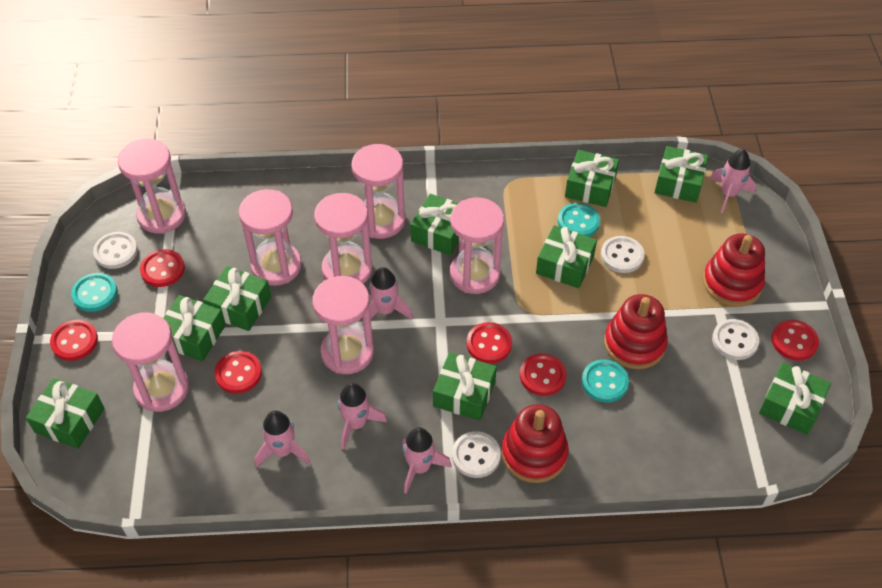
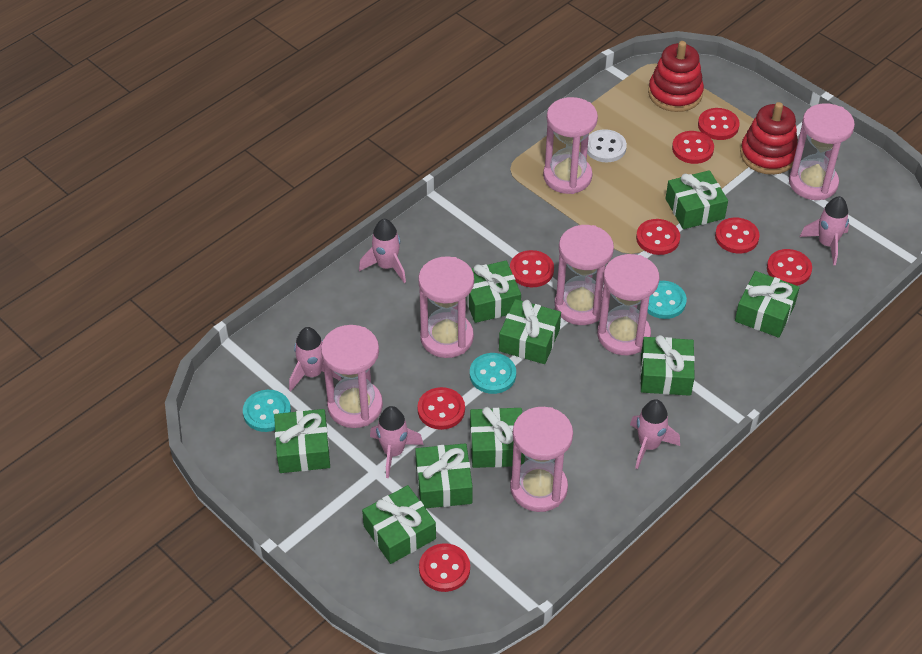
red button: [50,320,98,361] [140,249,185,287] [214,351,262,394] [467,322,512,363] [520,353,567,396] [771,320,819,361] = 6 -> [417,387,465,430] [419,543,470,592] [510,250,554,287] [636,219,680,255] [672,131,714,164] [698,108,740,140] [715,217,760,253] [767,249,812,286] = 8
red stacking toy: [502,404,569,483] [604,294,668,369] [703,233,765,307] = 3 -> [648,41,704,112] [740,102,798,175] = 2
white button: [93,232,138,269] [452,431,501,478] [601,236,644,273] [712,319,759,360] = 4 -> [587,129,627,162] = 1

